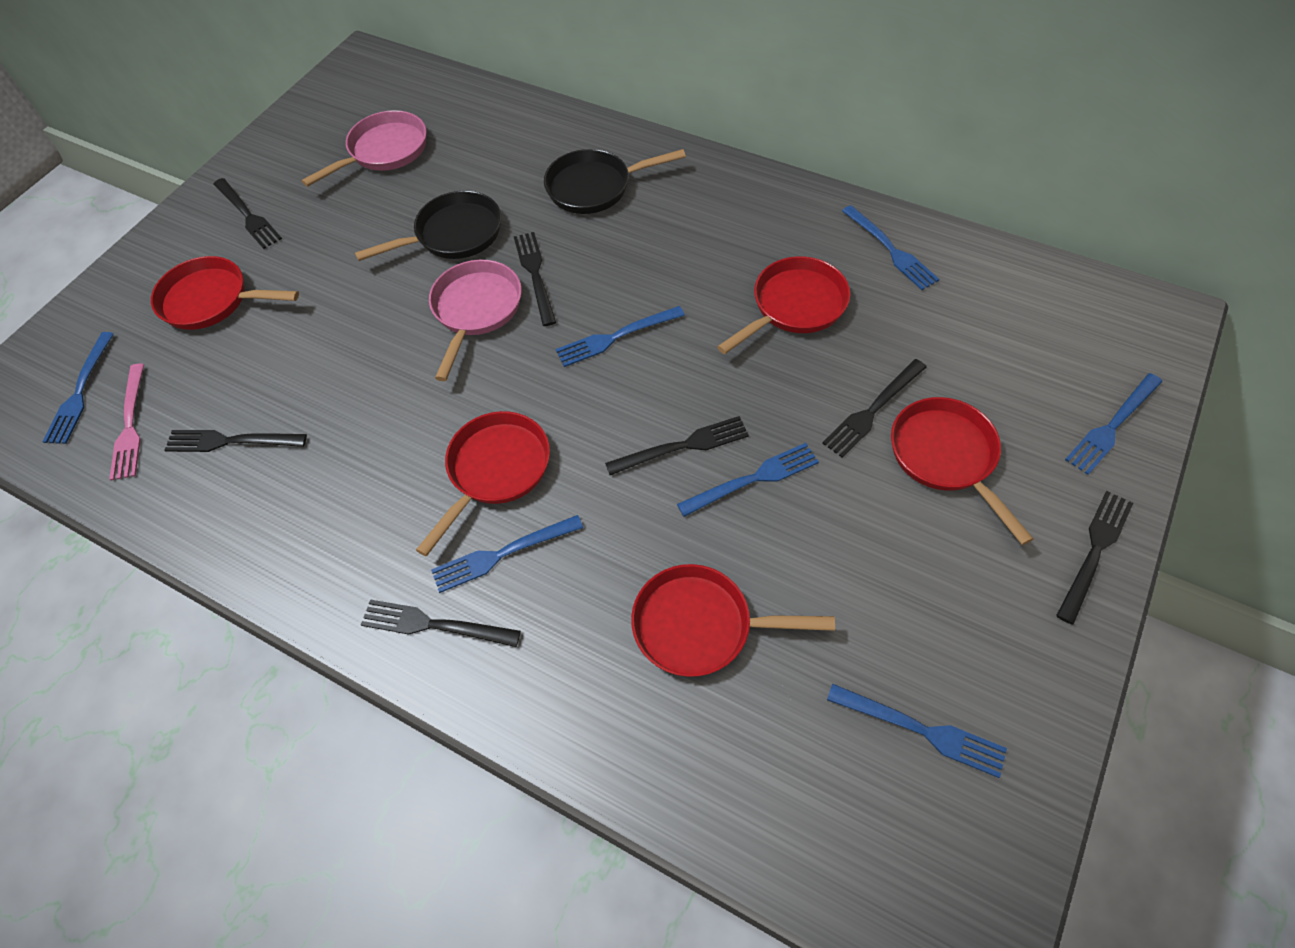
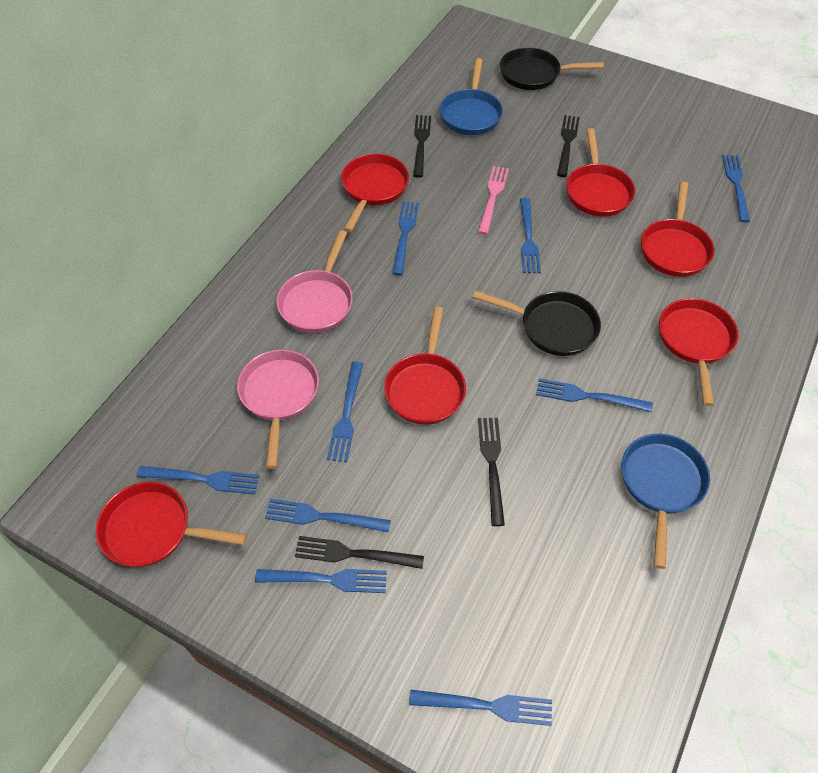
black fork: [164,430,307,452] [213,178,282,249] [361,599,521,647] [514,232,556,326] [605,416,749,475] [822,359,927,458] [1056,491,1133,625] = 7 -> [295,536,424,569] [413,115,431,178] [478,418,505,526] [557,115,580,177] = 4
blue fork: [42,332,114,444] [431,515,583,593] [555,306,685,367] [677,443,819,517] [827,684,1007,778] [842,205,939,290] [1065,373,1162,475] = 7 -> [136,466,259,494] [255,569,387,593] [265,499,391,532] [327,361,363,462] [392,201,419,275] [409,690,552,726] [520,198,541,273] [536,378,653,412] [722,155,750,222] = 9
blue pan: none = 0 -> [440,58,503,135] [621,434,710,569] = 2
red pan: [151,256,299,330] [416,411,550,556] [631,564,835,677] [717,256,850,354] [891,397,1034,545] = 5 -> [96,482,247,567] [341,154,409,232] [384,307,466,425] [566,128,636,217] [641,182,715,277] [659,298,738,406] = 6

